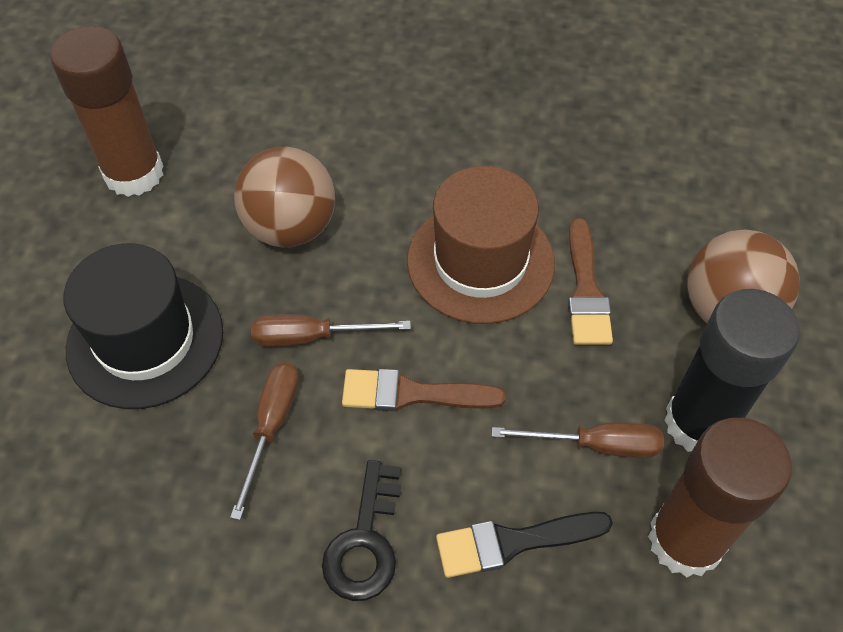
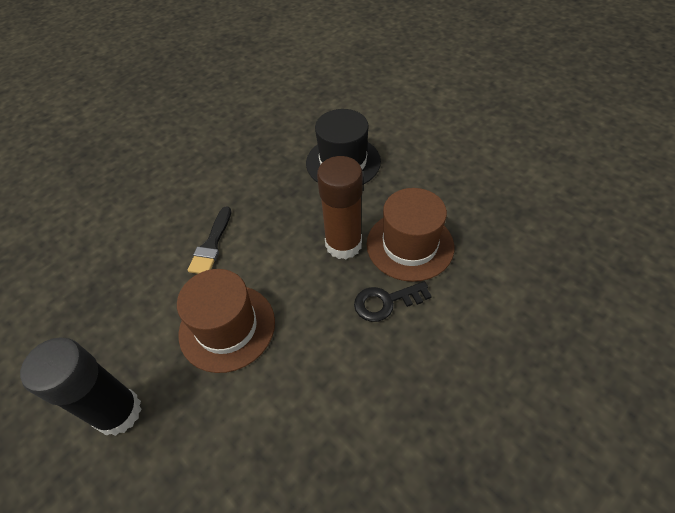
brown ball: [234,146,335,247] [687,229,800,323] = 2 -> none = 0
brown brush: [342,369,506,411] [568,218,613,345] = 2 -> none = 0
brown glue stick: [50,26,163,197] [648,418,792,577] = 2 -> [317,156,363,259] = 1
brown hat: [407,166,555,324] = 1 -> [177,269,275,373] [367,188,454,282] = 2
brown screwdriver: [230,362,299,520] [251,314,411,347] [492,423,664,458] = 3 -> none = 0

